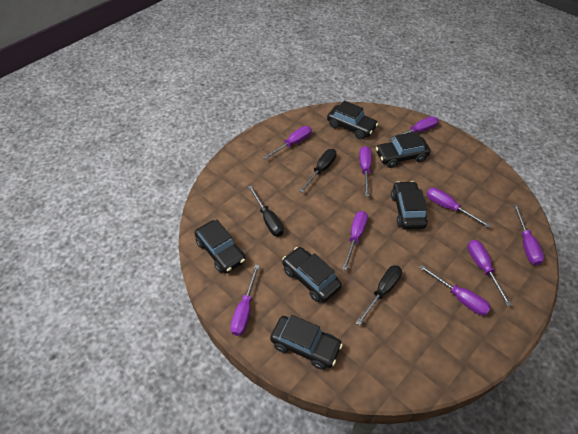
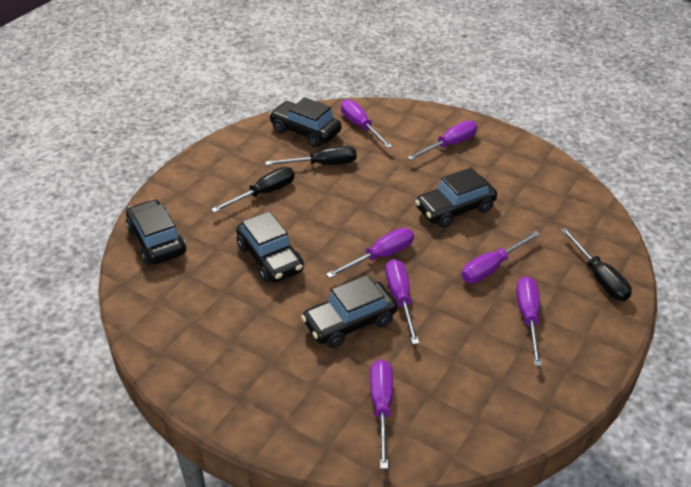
black car: [195,220,246,273] [270,315,343,370] [282,247,342,302] [327,101,378,139] [376,131,430,168] [391,181,428,230] = 6 -> [126,199,186,265] [236,211,304,283] [269,97,341,147] [301,275,397,348] [415,167,497,228] = 5
purple screwdriver: [230,265,260,336] [263,126,312,159] [342,211,368,270] [359,146,372,197] [387,116,439,141] [419,265,491,316] [426,188,491,228] [468,240,512,306] [513,205,544,265] = 9 -> [326,228,414,278] [341,99,393,148] [370,359,393,469] [385,259,419,345] [407,121,477,160] [461,231,540,283] [516,276,542,366] = 7

